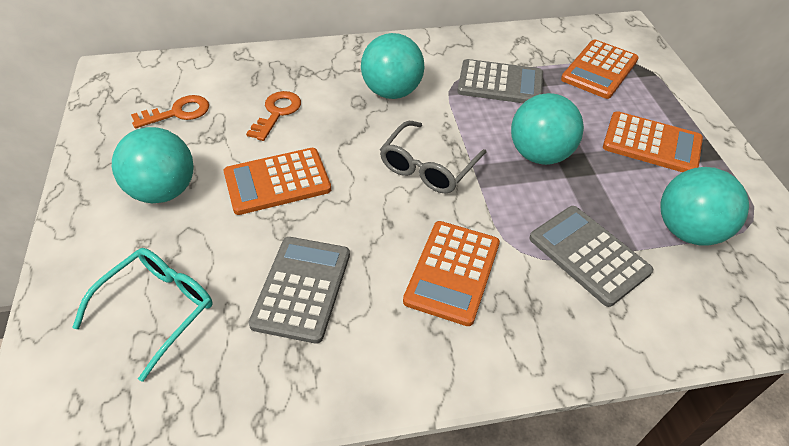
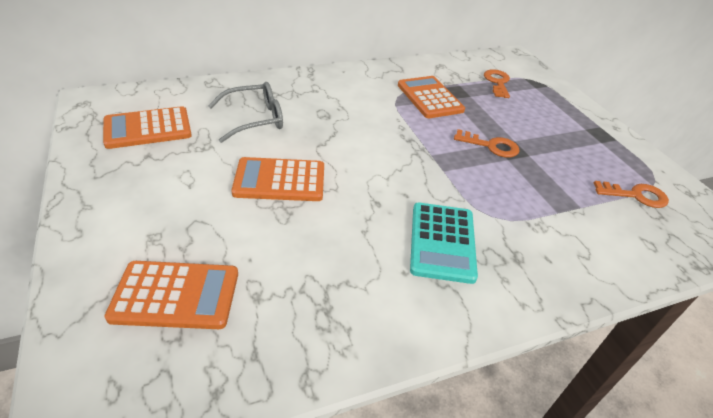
grey calculator: [249,237,350,344] [457,59,543,103] [529,206,653,307] = 3 -> none = 0
orange key: [131,95,209,128] [246,91,301,141] = 2 -> [454,129,520,158] [484,69,510,98] [594,181,669,208] = 3
turquoise ball: [112,127,194,203] [361,33,424,99] [511,93,584,165] [660,167,749,246] = 4 -> none = 0
turquoise calculator: none = 0 -> [410,203,478,284] = 1
turquoise glasses: [72,248,213,382] = 1 -> none = 0

